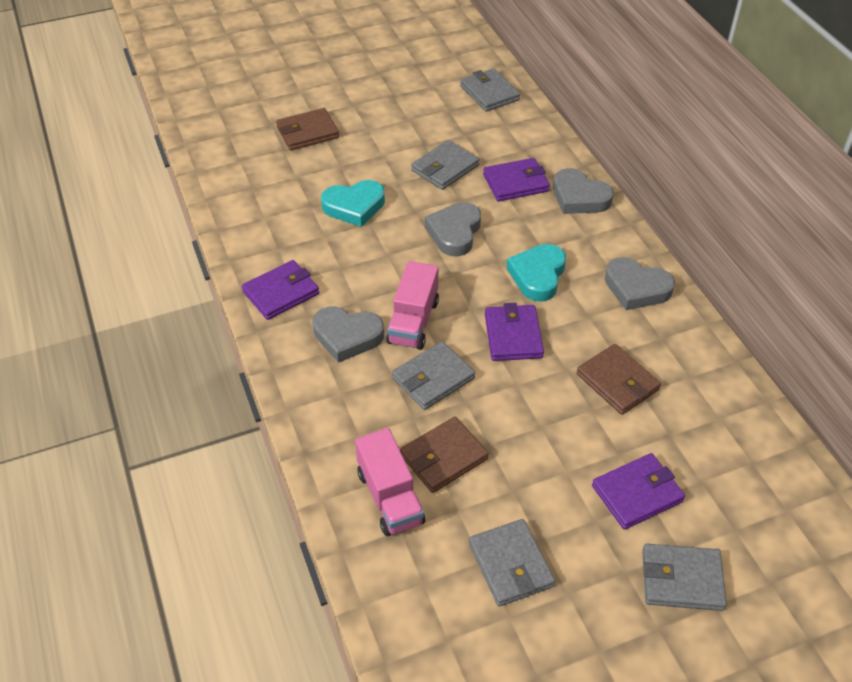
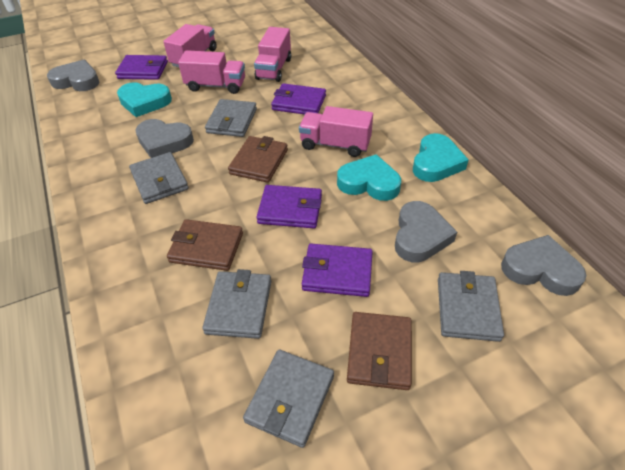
pink truck: [355,428,425,536] [386,261,439,350] = 2 -> [163,24,217,67] [178,50,245,94] [254,27,291,82] [299,106,373,157] = 4
turquoise heart: [321,180,385,227] [506,244,566,302] = 2 -> [117,82,172,117] [337,154,401,201] [413,133,469,182] = 3

